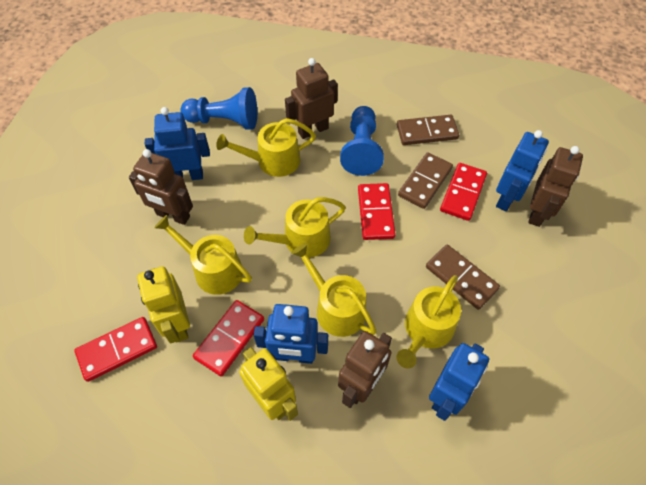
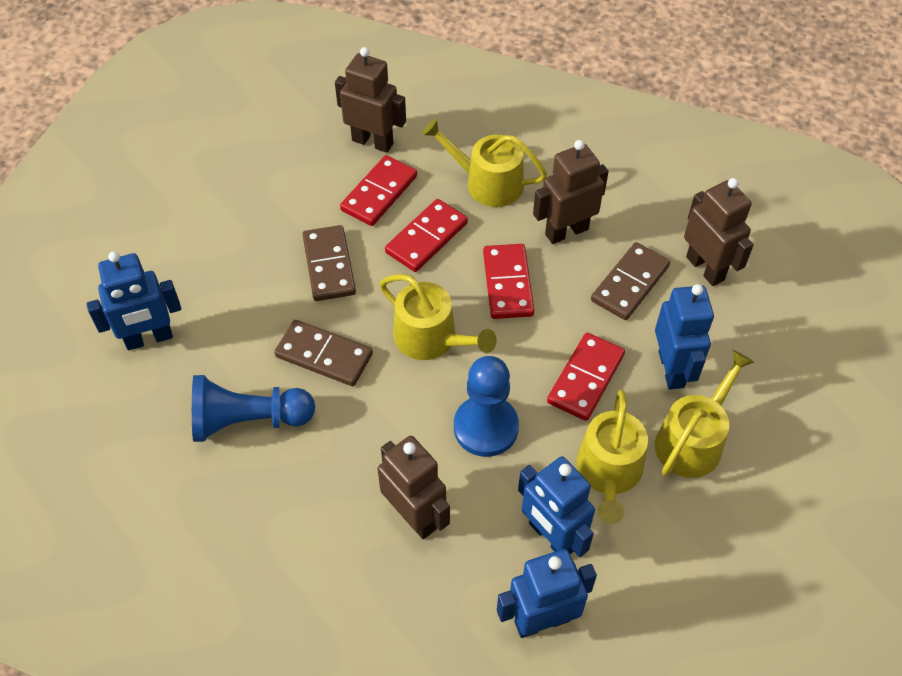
yellow robot: [137,266,190,343] [239,347,298,421] = 2 -> none = 0
yellow watering can: [154,215,252,295] [216,118,316,177] [244,197,346,258] [291,243,377,337] [396,275,461,368] = 5 -> [379,274,497,360] [422,119,547,207] [577,390,648,524] [655,350,754,478] = 4

